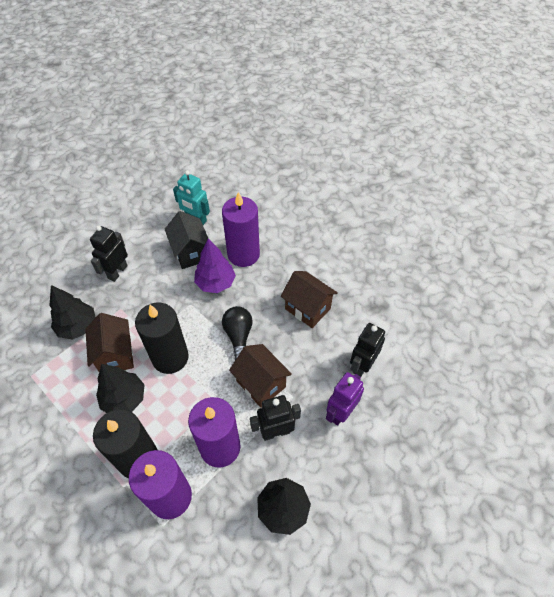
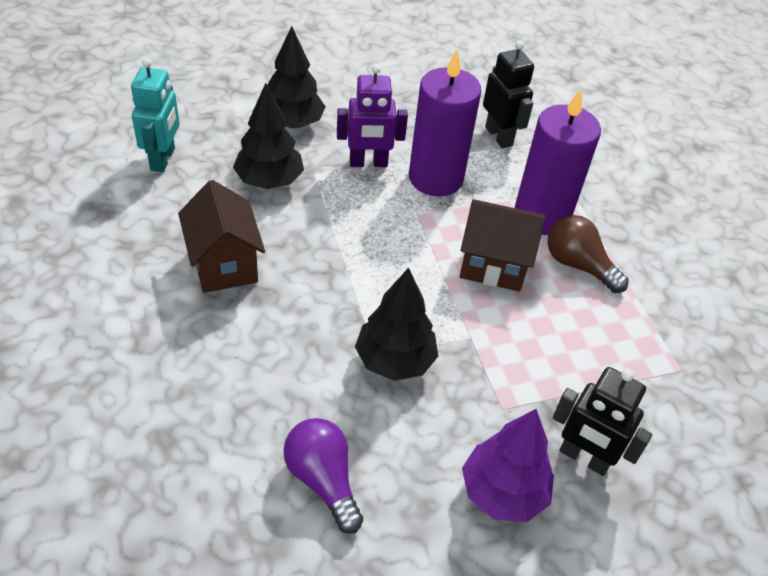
black candle: [93,409,158,478] [135,303,189,374] = 2 -> none = 0
black house: [165,211,209,269] = 1 -> none = 0
black light bulb: [222,306,253,360] = 1 -> none = 0
black robot: [90,225,128,282] [250,395,301,441] [350,323,385,377] = 3 -> [483,41,534,149] [553,367,652,476] = 2
brown house: [85,313,134,371] [229,344,292,408] [281,271,338,328] = 3 -> [178,180,265,293] [460,199,546,292] = 2
brown light bulb: none = 0 -> [547,215,629,293] = 1
purple candle: [129,450,192,519] [188,397,240,468] [222,192,260,267] = 3 -> [409,50,481,196] [515,88,601,235] = 2
purple light bulb: none = 0 -> [283,418,363,534] = 1

